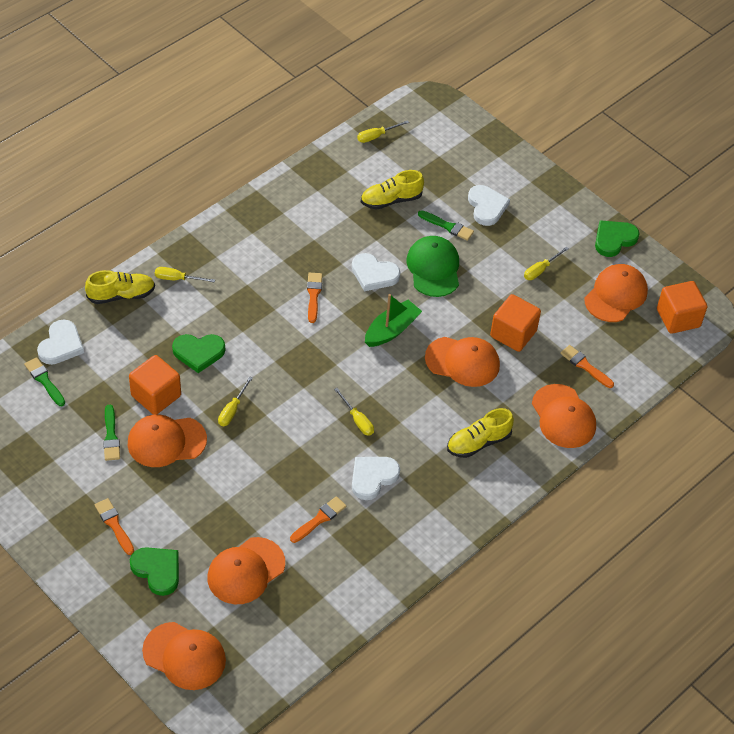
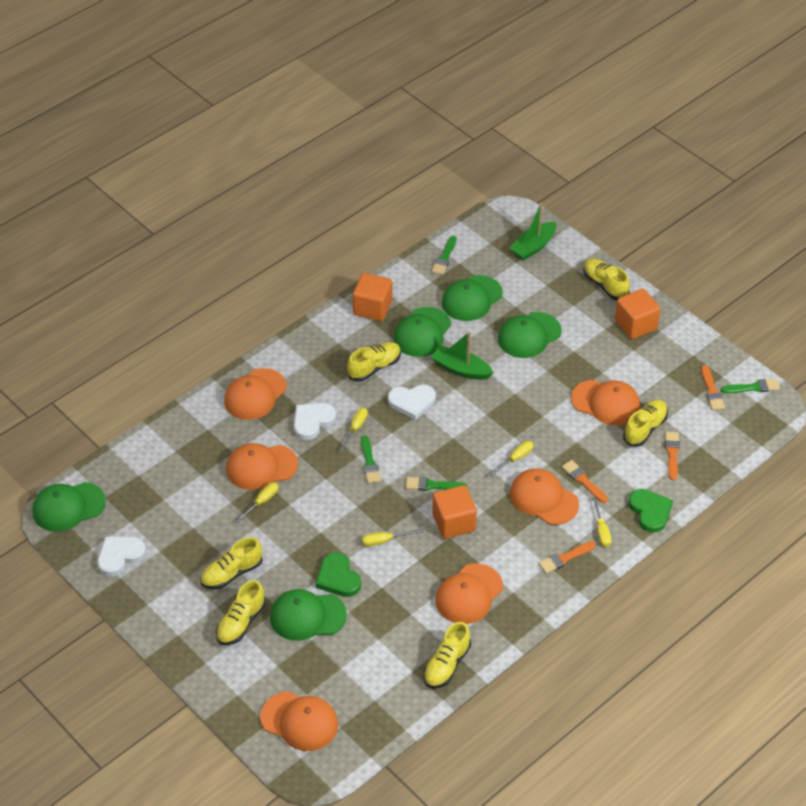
green boat: [365,294,422,347] = 1 -> [431,332,494,380] [509,203,557,261] = 2
green brush: [24,357,65,406] [103,405,120,461] [418,210,474,241] = 3 -> [361,436,381,484] [406,477,467,491] [431,236,456,275] [721,379,780,393] = 4
green cap: [406,236,459,297] = 1 -> [32,482,106,532] [270,589,347,641] [394,307,451,357] [442,275,503,321] [498,312,561,358] = 5
green heart: [130,547,179,596] [172,334,225,373] [595,220,639,257] = 3 -> [315,552,361,597] [628,489,673,533] = 2
white heart: [37,319,84,365] [352,253,400,291] [352,457,400,500] [468,185,510,226] = 4 -> [97,537,146,576] [294,403,336,440] [388,385,436,420] = 3
yellow shoe: [85,270,155,304] [361,170,424,209] [447,408,514,458] = 3 -> [200,537,263,590] [216,580,266,645] [347,342,401,381] [423,622,471,689] [583,258,630,300] [623,400,668,447] = 6

